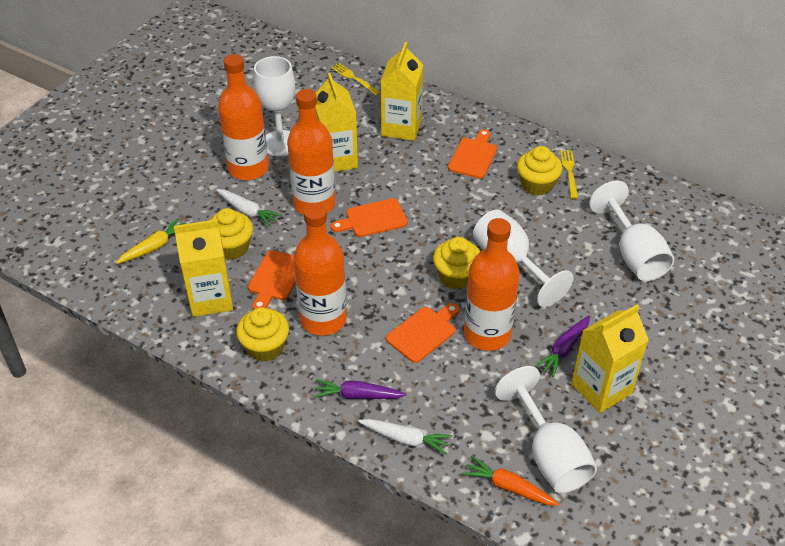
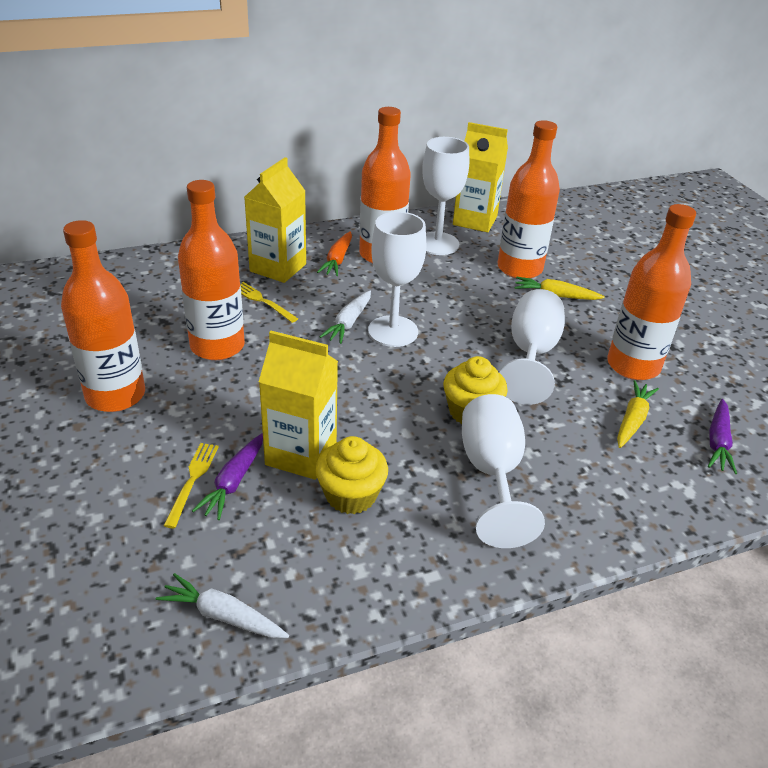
orange bottle: [218,54,269,180] [287,89,336,215] [294,203,347,335] [464,218,520,351] = 4 -> [61,220,145,412] [178,180,245,360] [359,107,411,263] [498,120,560,278] [607,204,696,380] = 5
orange cutting board: [248,250,296,310] [331,198,408,237] [386,303,459,363] [448,129,497,179] = 4 -> none = 0
yellow carrot: [116,218,185,264] = 1 -> [514,277,605,300] [617,380,659,448] = 2
yellow carton: [174,219,233,317] [316,73,358,172] [381,42,423,141] [571,304,649,413] = 4 -> [244,157,306,283] [259,331,338,480] [453,122,508,232] = 3
yellow cupcake: [210,208,253,260] [236,307,289,362] [433,237,480,289] [517,146,562,196] = 4 -> [315,436,388,514] [443,356,508,424] = 2

